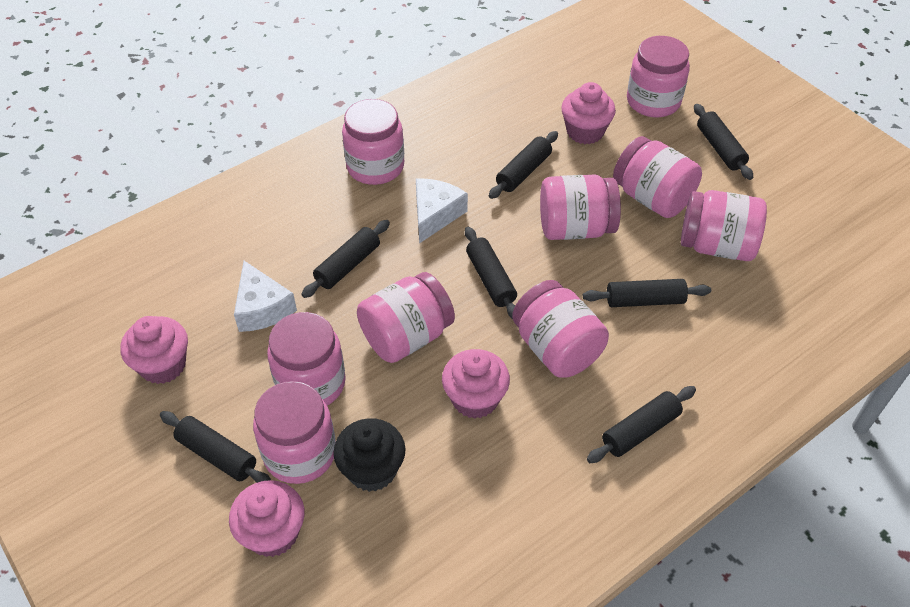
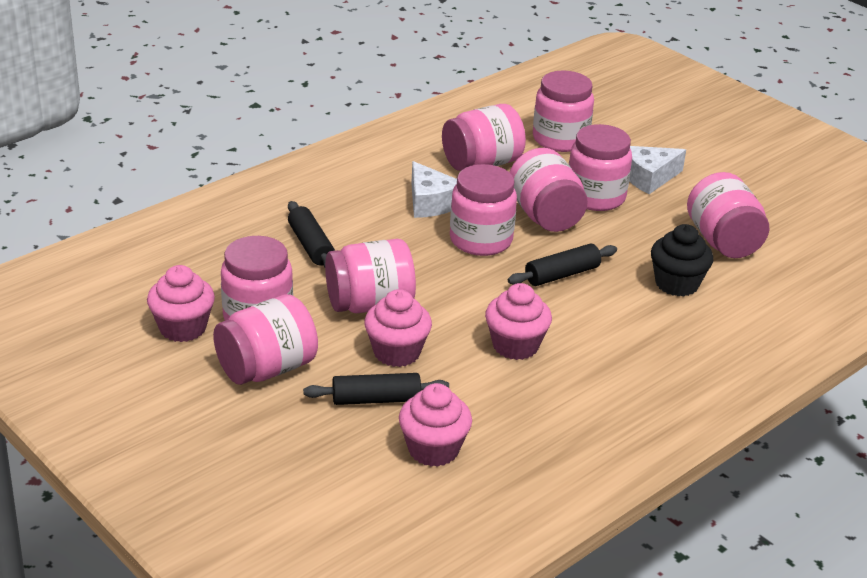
black rolling pin: [160,411,271,483] [301,220,390,298] [465,227,517,319] [489,131,558,199] [583,279,711,307] [587,386,696,463] [694,104,753,180] = 7 -> [288,201,335,268] [303,373,449,405] [508,243,617,286] = 3

